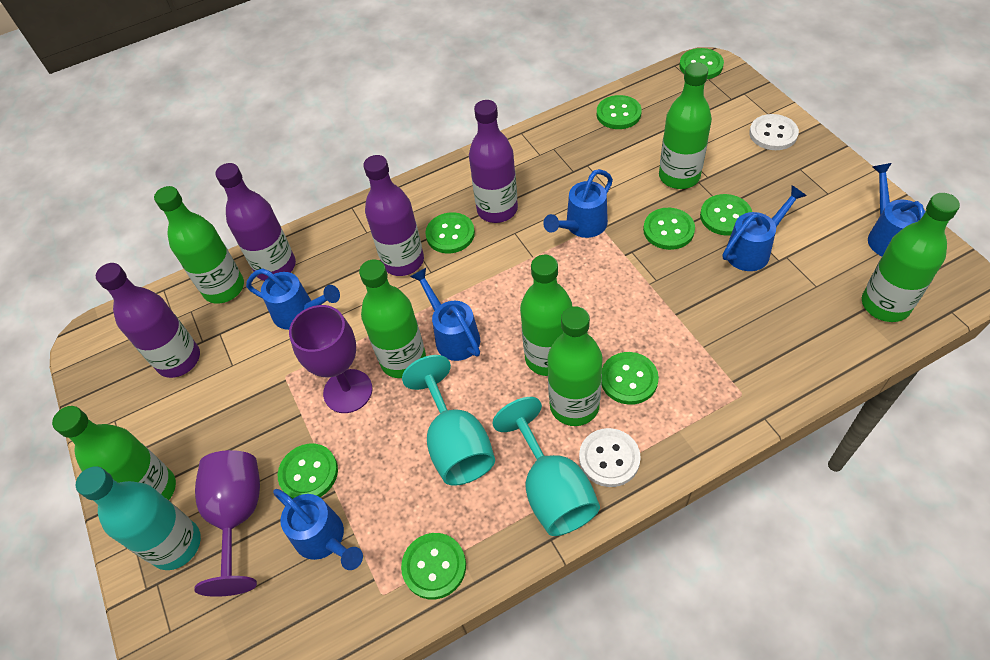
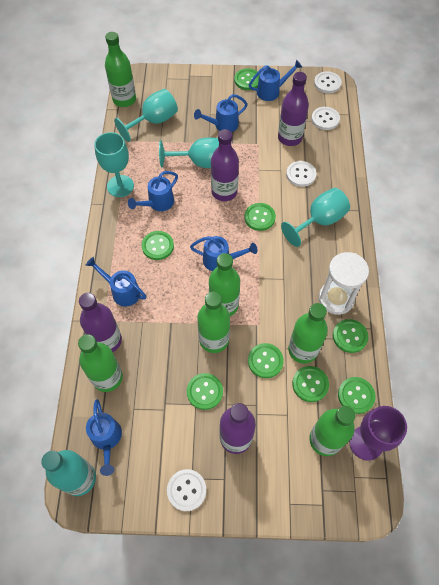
green bottle: [52,406,176,500] [154,186,244,304] [359,259,426,378] [520,255,573,376] [547,306,603,426] [659,62,712,189] [862,193,960,322] = 7 -> [78,334,123,392] [105,32,136,107] [197,292,230,353] [209,253,240,316] [288,303,328,364] [309,406,356,456] = 6
purple goblet: [194,450,260,597] [289,305,372,413] = 2 -> [349,406,407,461] = 1
turquoise goblet: [402,355,495,486] [492,397,600,536] = 2 -> [95,132,134,197] [114,89,178,142] [159,137,219,168] [281,188,350,247] = 4
white button: [579,428,641,487] [749,114,799,150] = 2 -> [167,469,206,511] [286,161,317,187] [311,107,340,130] [314,71,342,94] = 4
white hourglass: none = 0 -> [319,252,369,315] = 1

